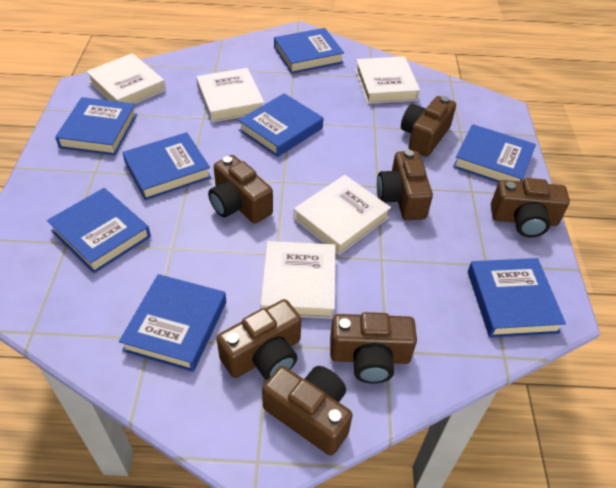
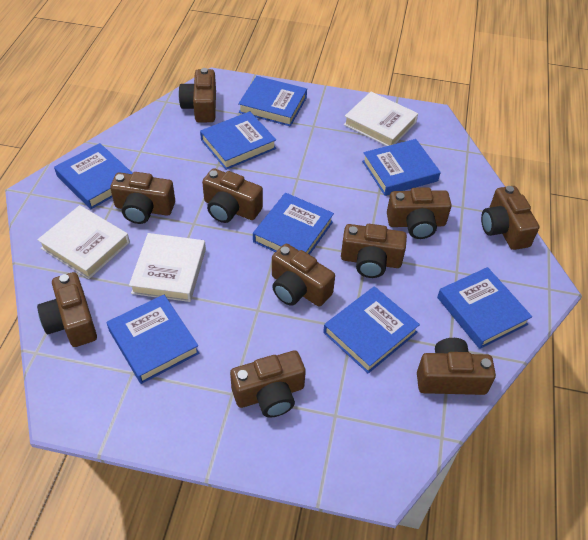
brown camera: [208,155,273,224] [217,299,301,380] [262,366,353,456] [330,312,417,384] [377,150,433,220] [401,96,456,157] [491,178,570,237] = 7 -> [37,272,97,347] [110,172,175,224] [179,68,216,122] [202,168,263,223] [230,350,306,418] [272,244,335,306] [341,224,407,278] [387,187,452,239] [417,338,496,395] [481,186,539,250] = 10
white book: [86,53,166,104] [196,68,264,122] [260,241,335,319] [294,175,391,255] [355,56,420,104] = 5 -> [37,205,130,279] [129,233,206,302] [344,92,418,146] = 3

